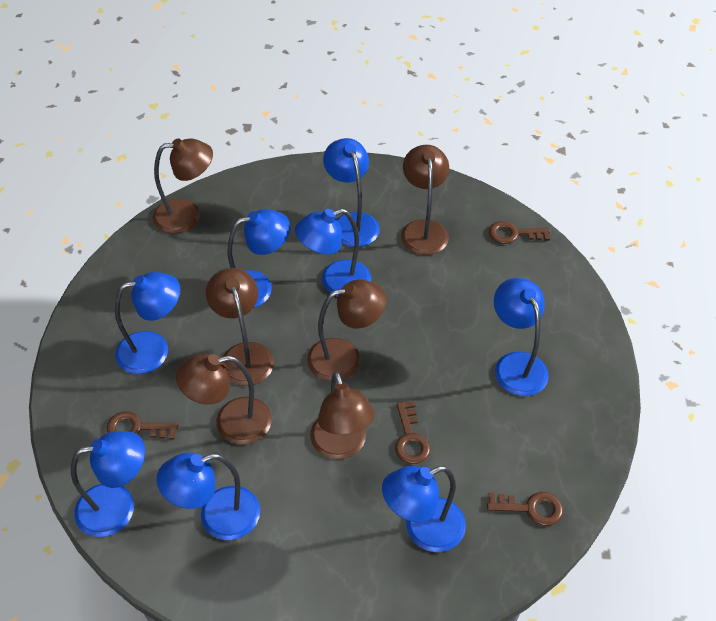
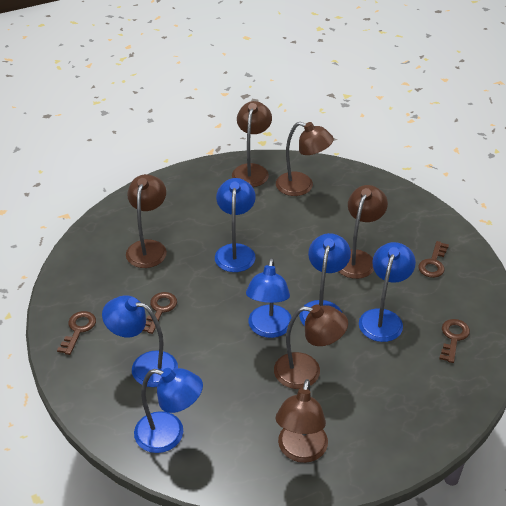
blue lamp: [71,431,145,537] [115,272,180,374] [157,453,260,540] [228,209,290,308] [295,209,371,297] [323,138,380,247] [382,466,466,552] [494,278,549,396] = 8 -> [102,295,178,387] [134,368,203,453] [215,178,256,272] [246,258,292,338] [299,233,351,326] [359,242,416,342] = 6

